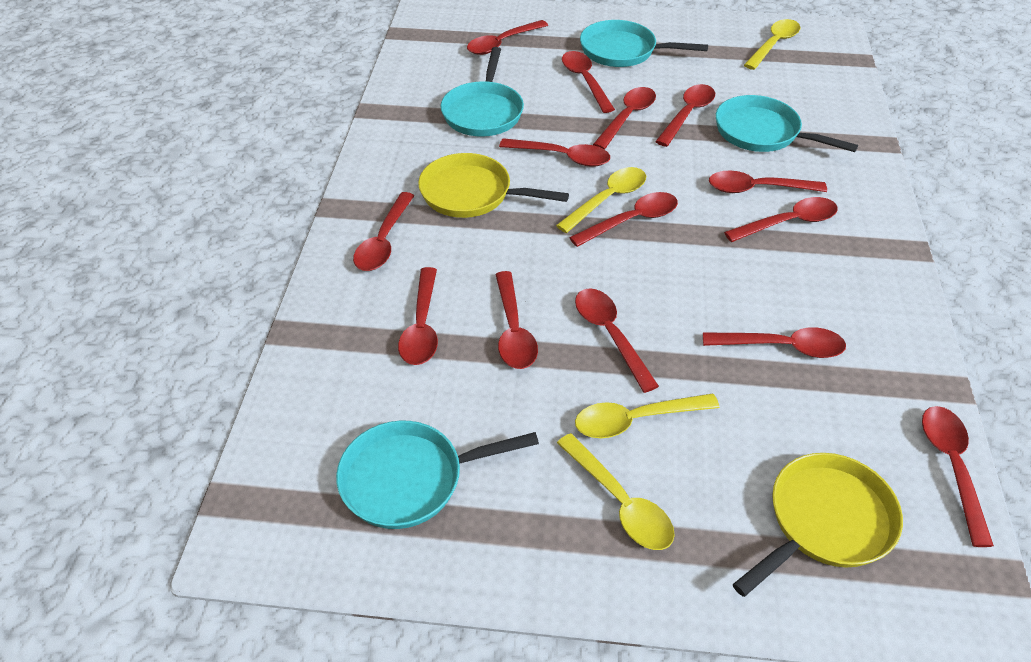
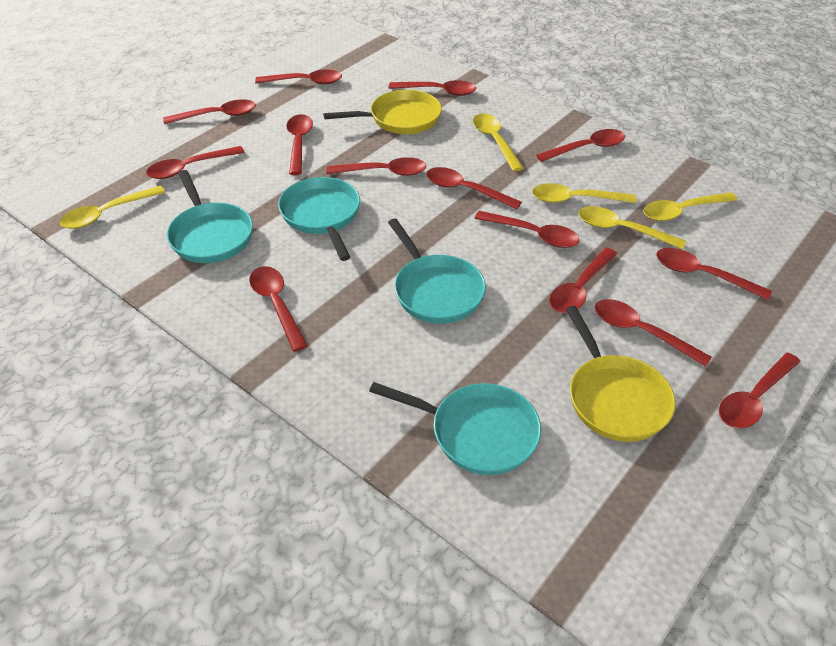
yellow spoon: [556,167,646,233] [557,433,675,550] [575,394,719,438] [744,19,800,70] = 4 -> [60,186,165,229] [473,113,524,171] [532,183,636,203] [579,206,686,250] [643,192,738,221] = 5

